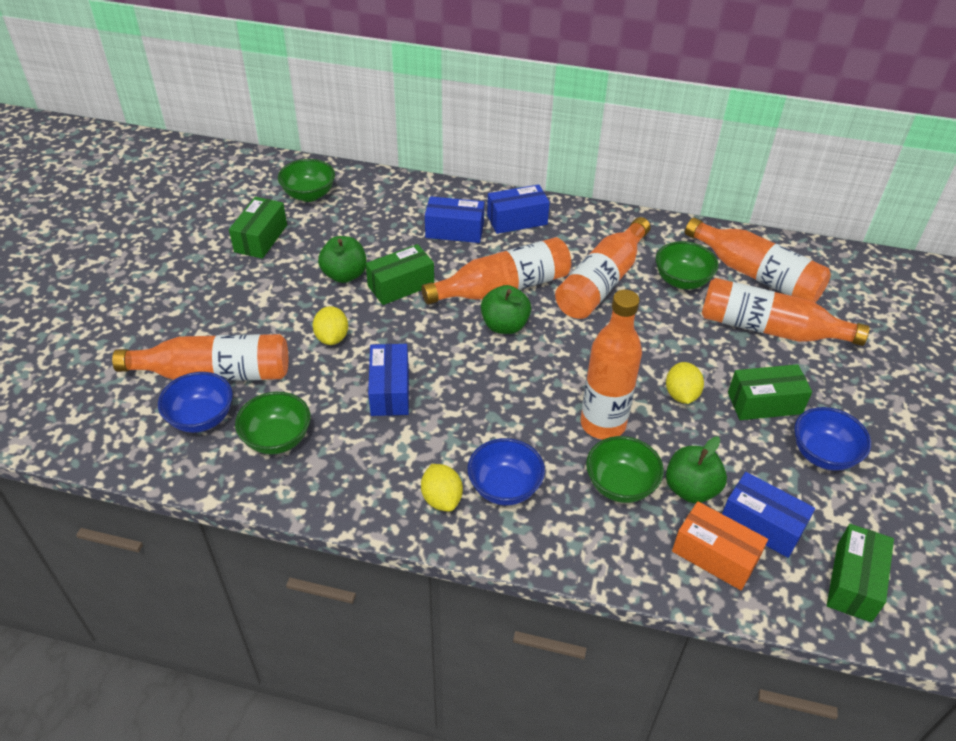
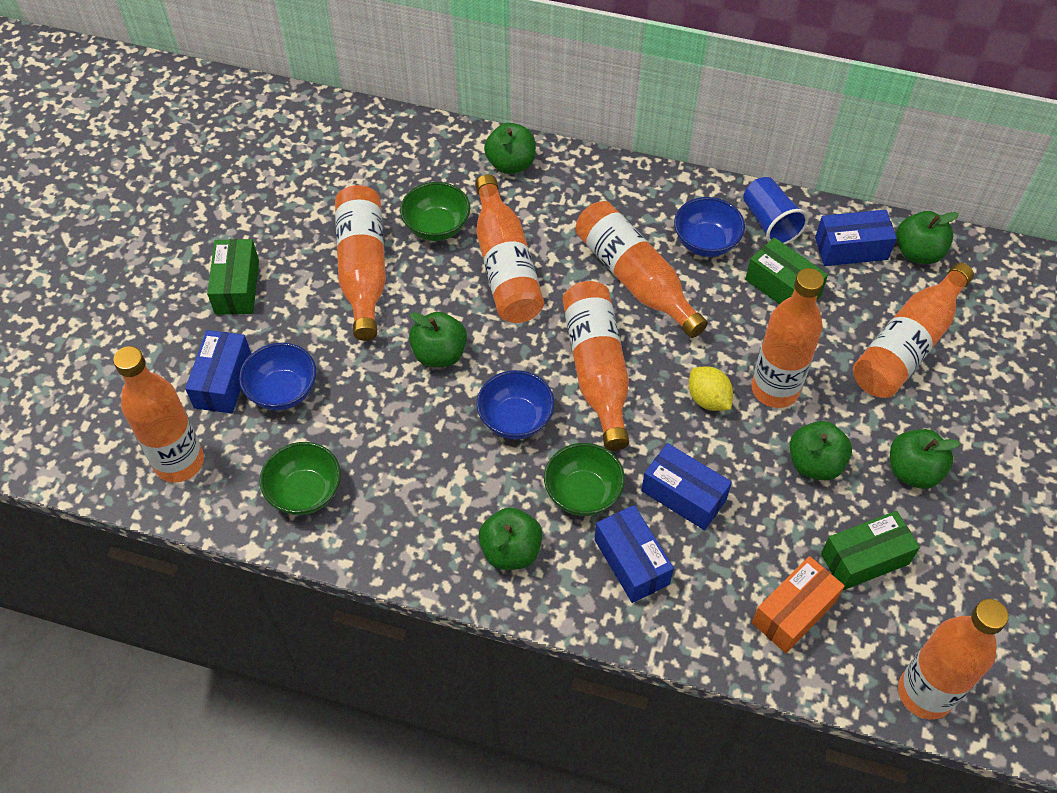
blue cup: none = 0 -> [743,177,809,244] = 1
green apple: [318,236,367,283] [481,285,531,334] [666,437,727,503] = 3 -> [409,312,467,367] [479,507,543,570] [484,123,536,174] [790,421,852,480] [890,429,960,489] [896,211,959,264] = 6
green bowl: [235,392,311,454] [278,159,335,202] [586,436,664,503] [656,241,719,289] = 4 -> [259,442,341,515] [400,182,470,241] [544,443,625,516] = 3
green box: [229,197,287,259] [366,244,434,305] [728,364,812,420] [827,524,894,622] = 4 -> [207,239,259,315] [745,237,828,304] [821,511,920,591] = 3
orange bottle: [112,334,288,381] [421,237,571,305] [555,217,651,319] [581,290,642,440] [685,218,831,303] [702,278,870,346] = 6 -> [113,346,204,483] [335,185,386,341] [475,175,544,323] [562,281,629,451] [575,201,708,338] [751,268,824,408] [853,263,974,398] [898,599,1009,719] = 8
yellow lemon: [313,306,348,345] [421,464,463,512] [666,362,704,404] = 3 -> [689,367,733,411] = 1

